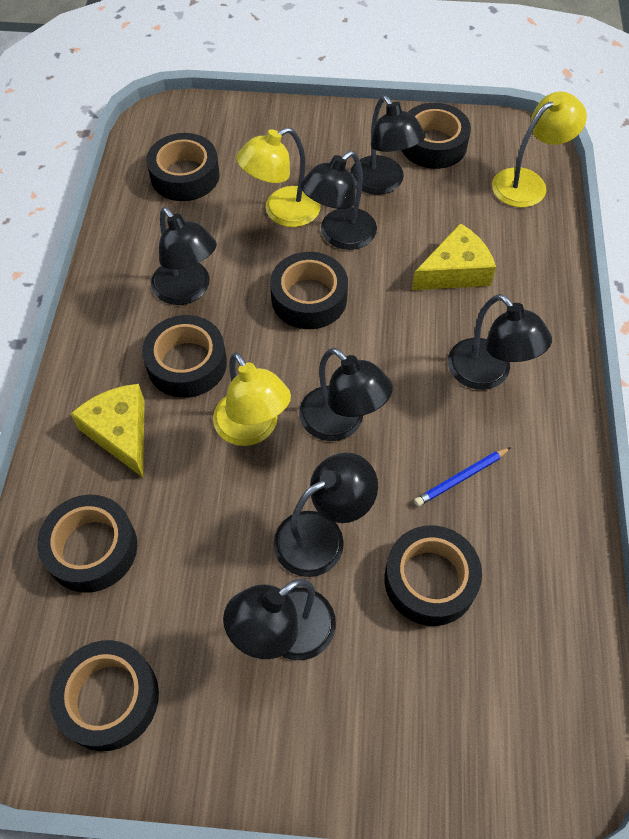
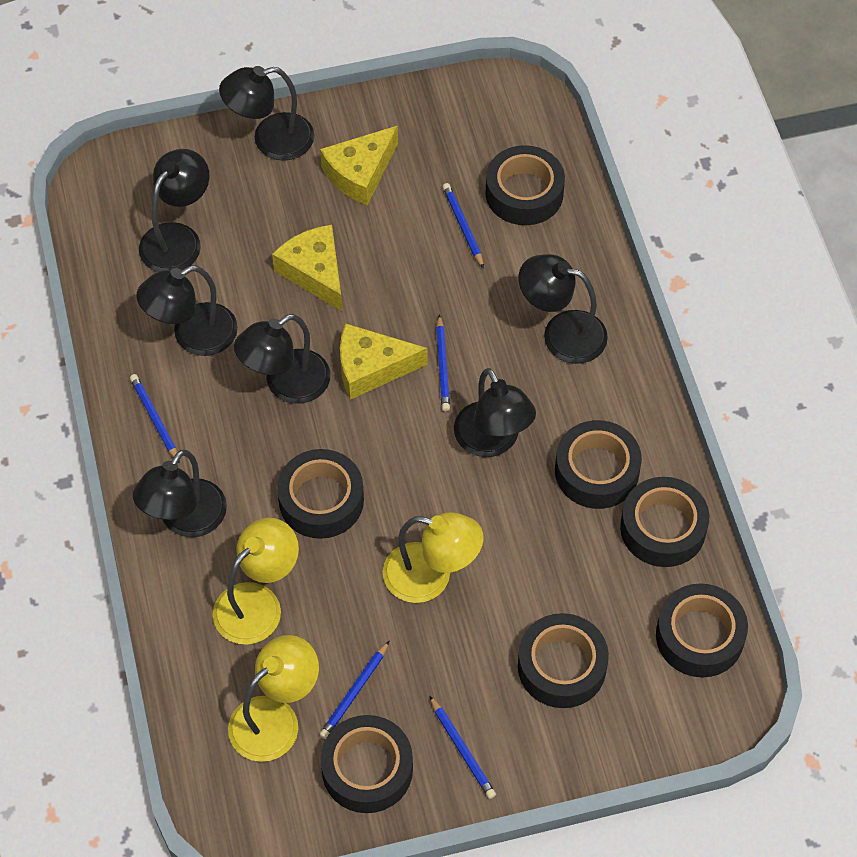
blue pencil: [414,447,511,507] = 1 -> [130,374,180,464] [319,641,389,739] [429,696,496,799] [436,314,450,412] [443,183,484,268] = 5
yellow cheese: [71,384,145,477] [412,223,496,290] = 2 -> [272,225,342,311] [320,126,398,205] [340,323,427,400] = 3

